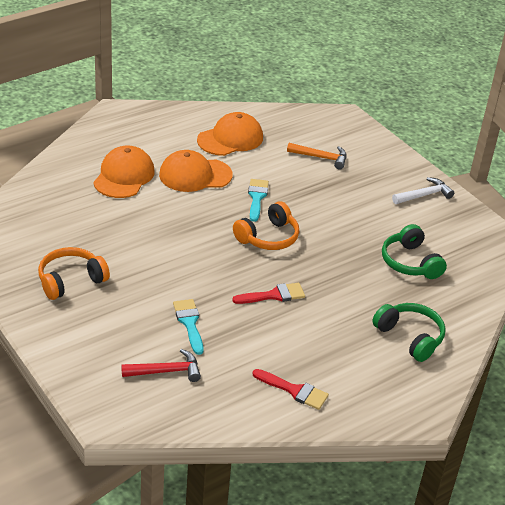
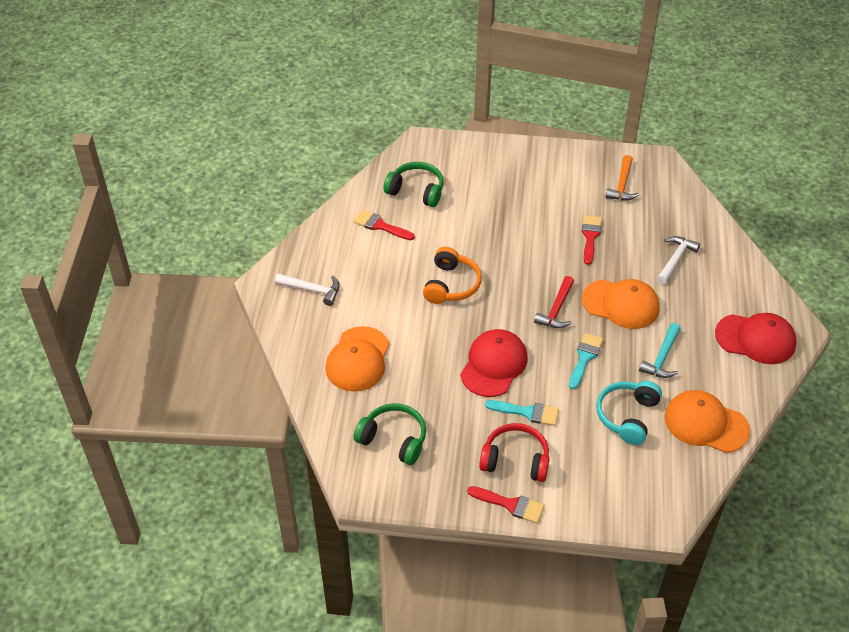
orange headphones: [38,247,110,300] [233,201,299,250] = 2 -> [423,247,482,304] = 1
red brush: [232,283,305,304] [252,369,329,410] = 2 -> [353,210,415,240] [467,486,544,523] [582,215,602,265] = 3
red cap: none = 0 -> [460,329,527,397] [715,313,797,364] = 2
red headphones: none = 0 -> [479,423,550,482] = 1
turquoise hammer: none = 0 -> [639,323,681,378] = 1
turquoise headphones: none = 0 -> [596,381,662,445] = 1
white hammer: [392,177,454,204] = 1 -> [275,273,340,306] [657,236,700,284] = 2

